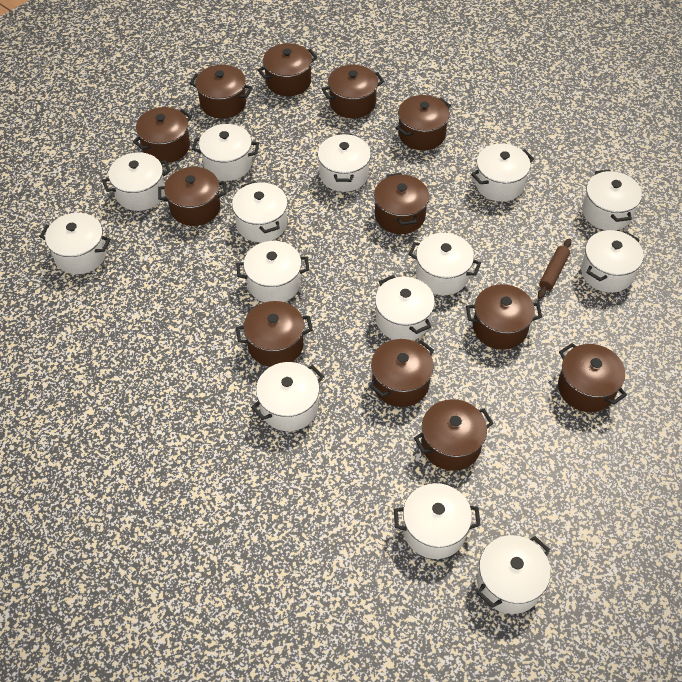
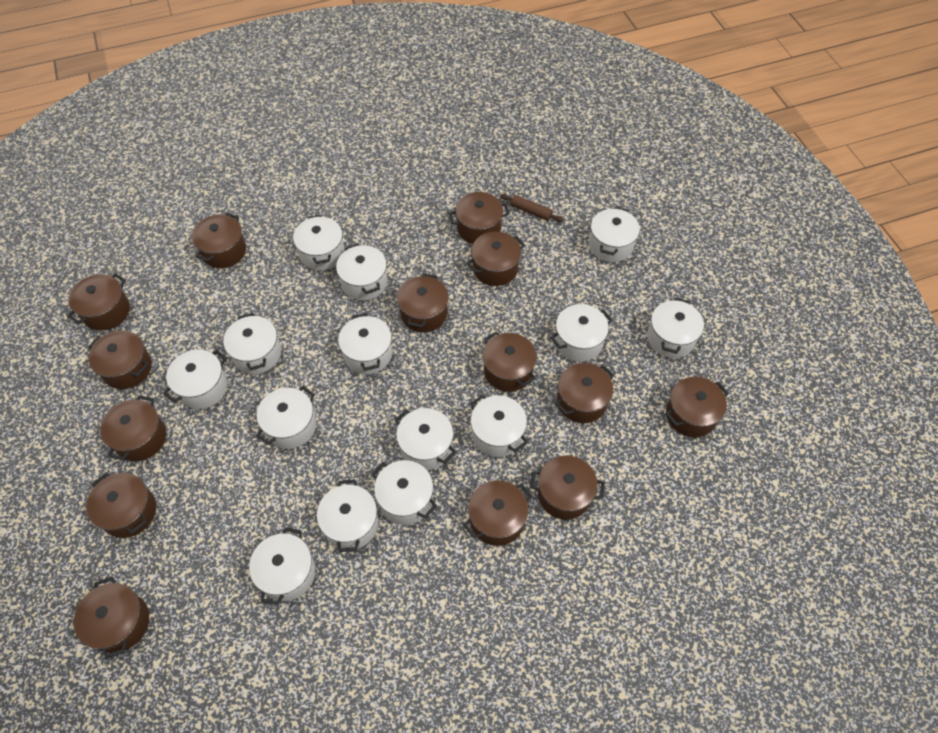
brown pot: [133,107,192,163] [158,167,227,226] [190,65,253,119] [236,301,313,367] [257,43,318,96] [322,65,384,119] [369,339,434,407] [374,173,429,234] [396,95,451,151] [414,399,493,471] [466,284,542,350] [558,343,627,412] = 12 -> [67,273,130,331] [74,577,149,659] [86,473,156,538] [88,330,152,389] [100,395,166,461] [192,213,246,268] [397,273,449,332] [449,192,510,244] [463,480,532,546] [467,232,525,286] [483,331,537,392] [530,455,605,520] [555,363,614,423] [665,377,729,437] = 14

